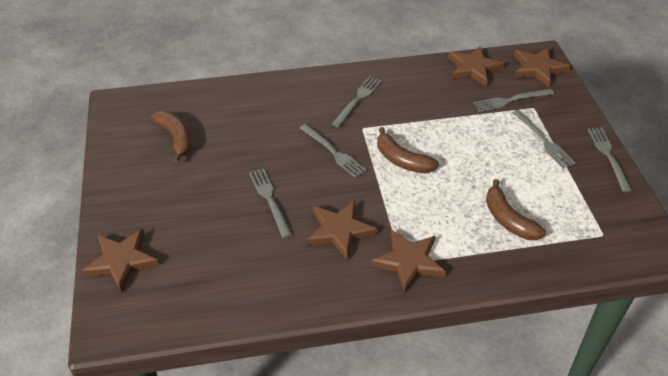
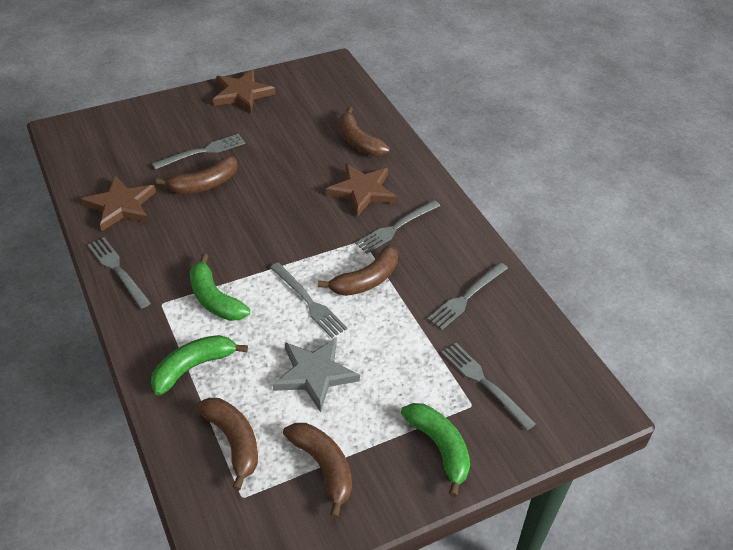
brown banana: [151,111,192,163] [377,127,439,173] [486,179,546,240] = 3 -> [156,156,238,194] [196,398,258,491] [283,423,352,518] [318,245,398,296] [339,107,390,156] = 5
brown star: [82,229,159,292] [307,200,377,259] [371,230,446,293] [448,46,505,87] [514,47,571,87] = 5 -> [81,176,156,231] [213,70,276,113] [326,164,397,217] = 3
green banana: none = 0 -> [151,335,248,395] [190,253,250,321] [401,403,470,497] = 3
grey star: none = 0 -> [273,337,360,412] = 1

